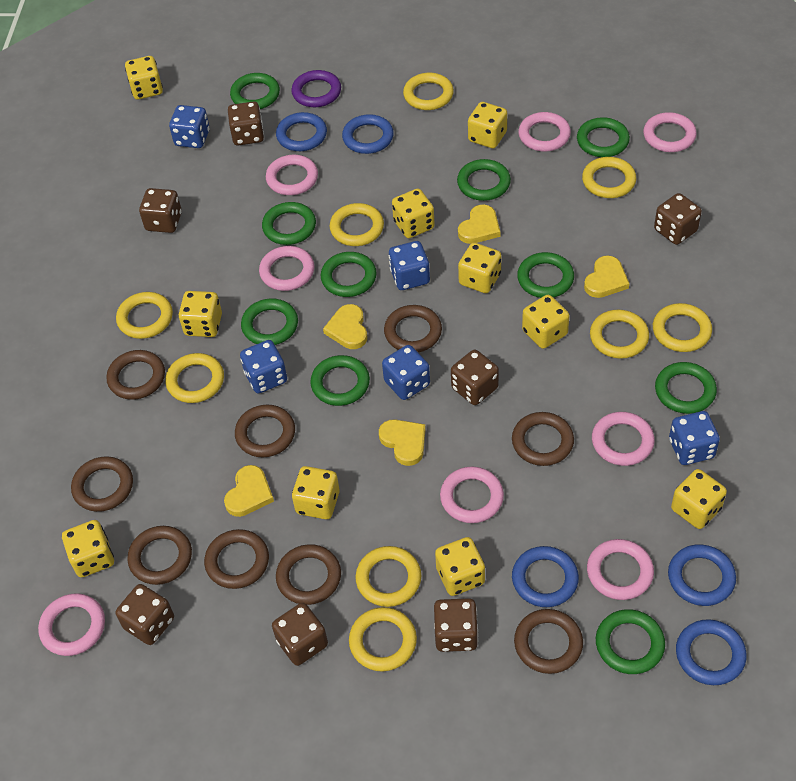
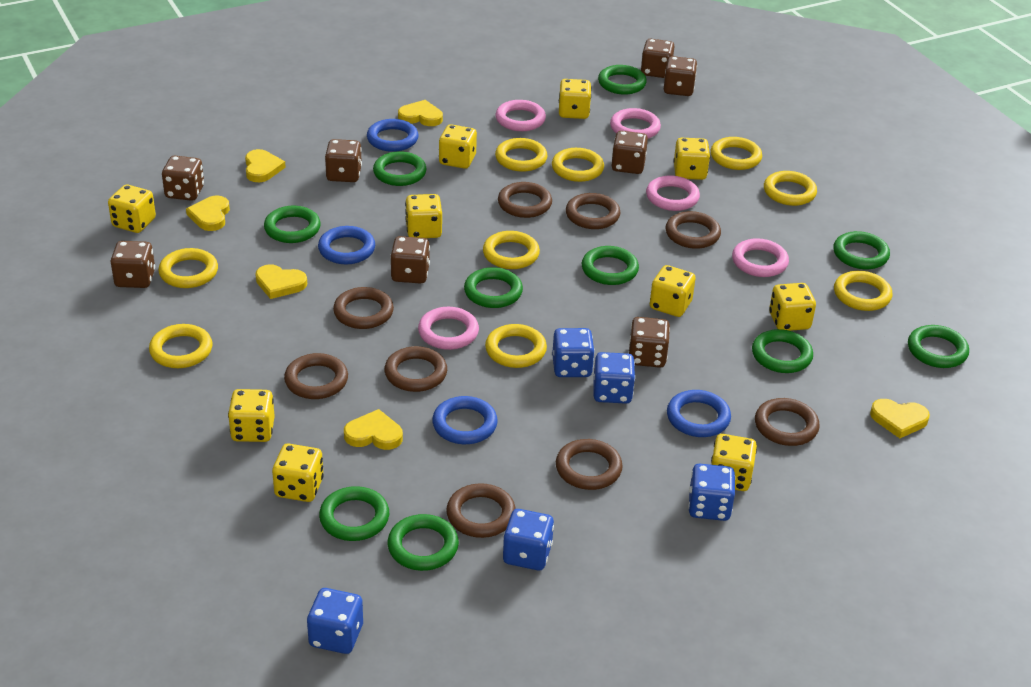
blue ring: [276,112,327,151] [342,114,394,154] [512,546,579,607] [668,544,736,606] [676,619,747,685] = 5 -> [318,226,375,264] [367,119,419,152] [432,396,498,444] [667,390,731,437] = 4
brown dice: [115,584,174,645] [139,188,182,233] [228,101,264,146] [272,603,328,666] [434,598,478,652] [451,350,499,405] [654,193,702,245] = 7 -> [110,241,155,288] [162,156,204,201] [325,139,362,182] [390,236,430,284] [611,131,648,174] [628,317,670,368] [641,39,675,78] [664,56,697,96] = 8
pink ring: [38,593,105,656] [259,246,314,291] [266,155,318,195] [440,467,504,523] [518,112,571,152] [587,539,654,600] [592,412,655,466] [643,112,697,152] = 8 -> [418,307,479,350] [495,100,546,131] [610,108,661,139] [646,176,700,211] [732,238,789,277] = 5
purple ring: [291,70,341,107] = 1 -> none = 0
yellow heart: [224,465,274,517] [323,304,367,349] [379,420,426,466] [458,205,500,244] [584,255,630,298] = 5 -> [186,195,230,231] [245,149,286,182] [255,264,307,299] [344,409,403,450] [398,100,443,126] [870,399,930,438] = 6

